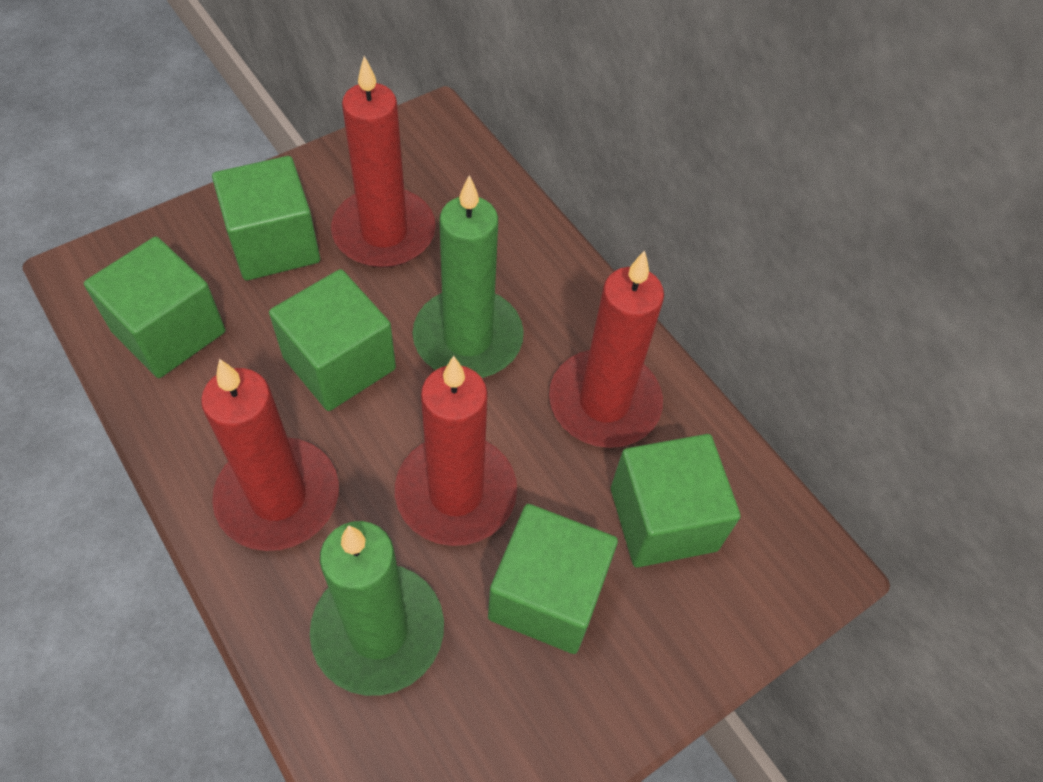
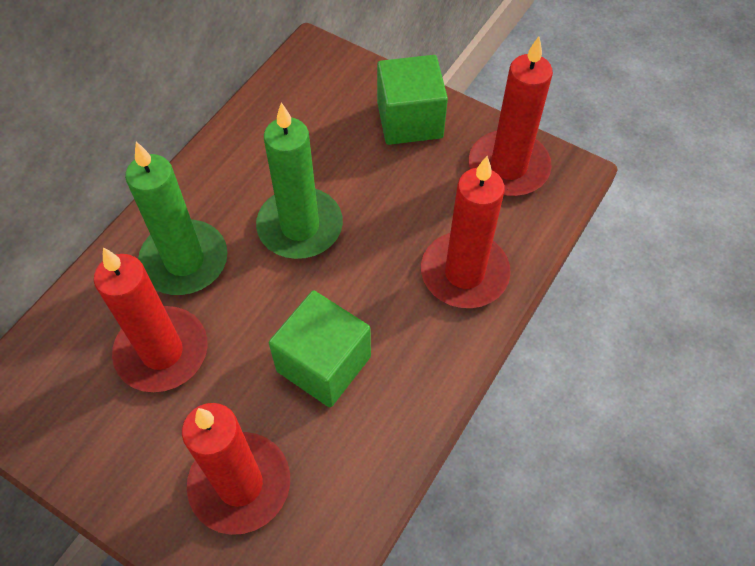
green cube: [84,237,225,378] [212,156,320,280] [269,269,396,411] [488,504,618,654] [611,434,741,568] = 5 -> [269,291,371,407] [377,55,448,145] = 2

